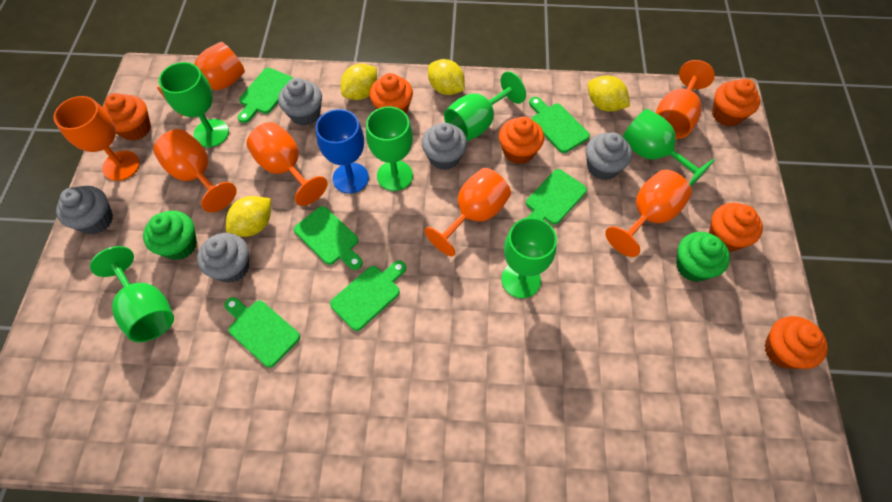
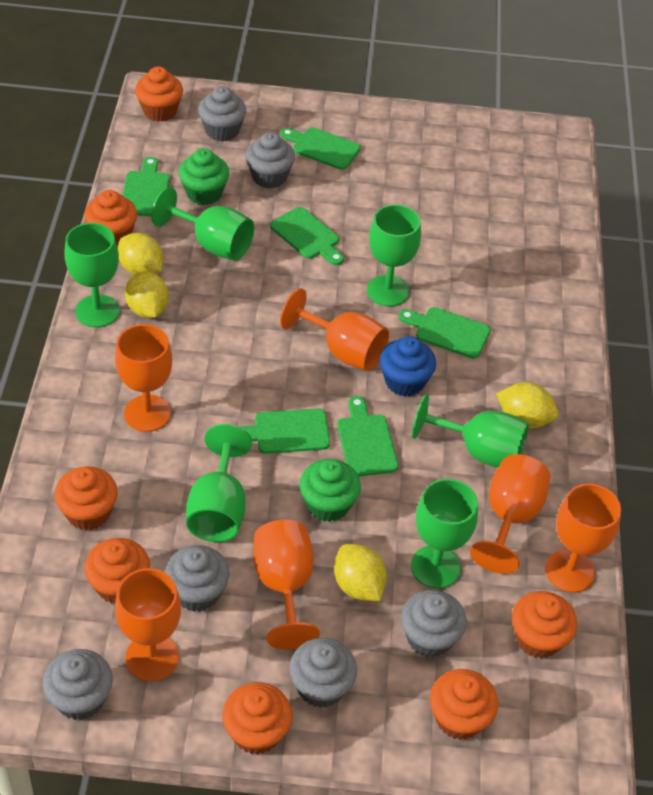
blue cupcake: none = 0 -> [380,336,436,397] = 1
blue goblet: [316,109,369,194] = 1 -> none = 0
grey cupcake: [56,186,113,234] [197,233,249,283] [278,78,322,126] [422,122,467,170] [586,132,632,180] = 5 -> [42,649,113,720] [165,545,230,612] [198,86,246,142] [245,132,295,188] [289,638,357,708] [401,590,467,658] = 6
orange cupcake: [103,93,151,141] [369,73,413,113] [499,117,544,164] [709,203,763,252] [712,79,760,126] [764,316,828,369] = 6 -> [54,466,118,530] [84,190,137,247] [84,538,150,604] [135,66,183,122] [222,683,292,755] [430,669,498,740] [512,591,577,658] = 7
orange goblet: [54,96,140,181] [153,129,237,212] [157,42,245,117] [246,122,328,206] [424,168,511,256] [605,170,692,257] [656,60,715,139] = 7 -> [115,324,172,432] [115,568,181,681] [253,520,320,650] [280,288,389,371] [470,454,550,574] [545,483,621,593] = 6

